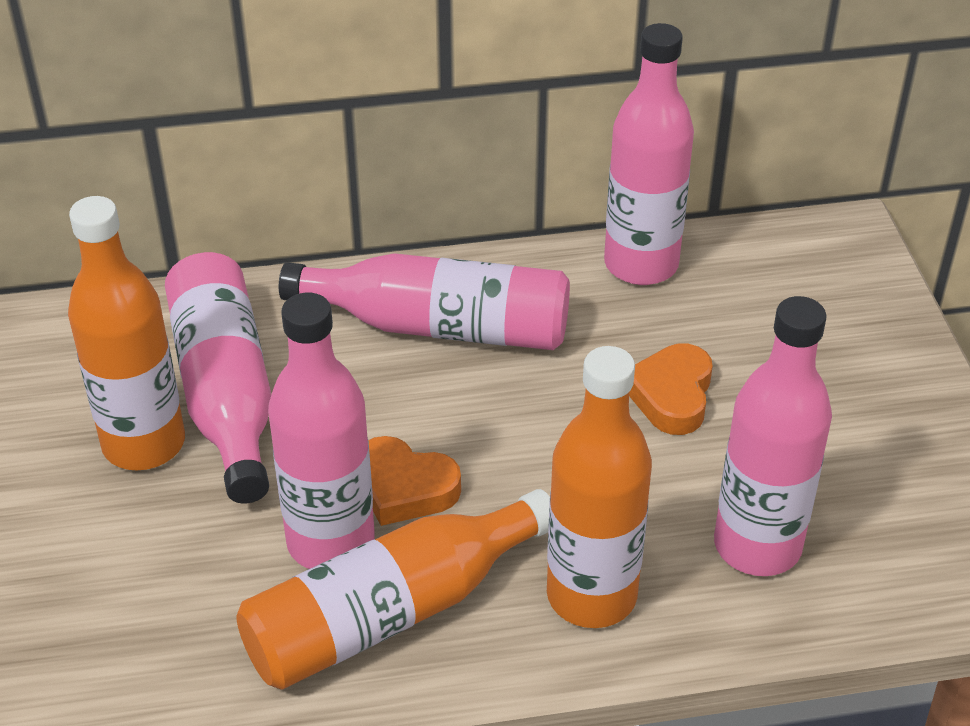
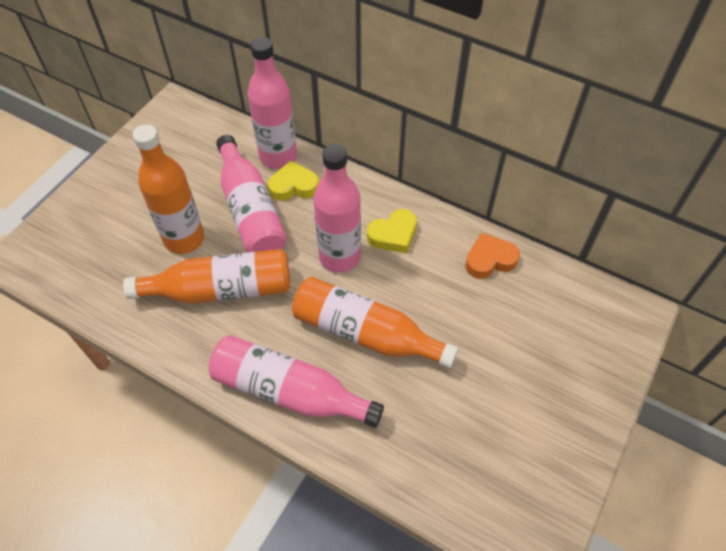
orange heart: [368,436,461,526] [629,343,713,435] = 2 -> [465,233,520,279] = 1
pink bottle: [165,252,271,504] [268,293,375,569] [279,253,570,350] [604,23,694,285] [714,296,832,576] = 5 -> [208,335,384,428] [216,135,287,252] [247,37,297,169] [313,144,361,273] = 4
yellow heart: none = 0 -> [268,161,319,201] [367,209,417,253] = 2

